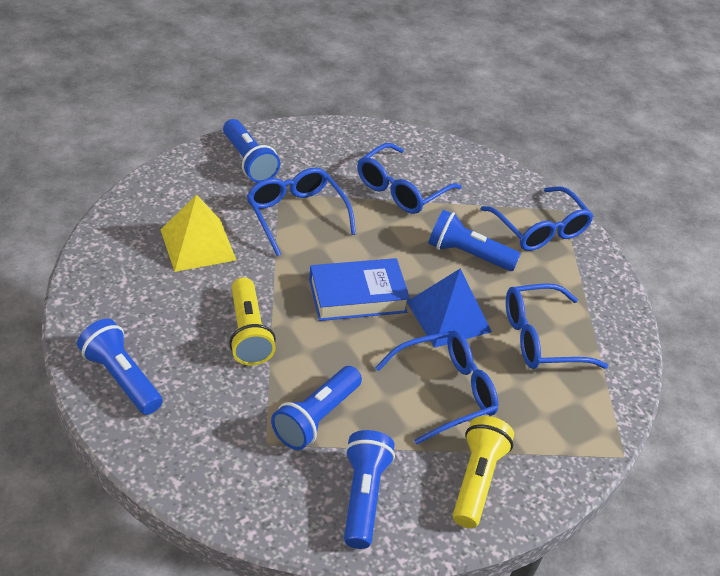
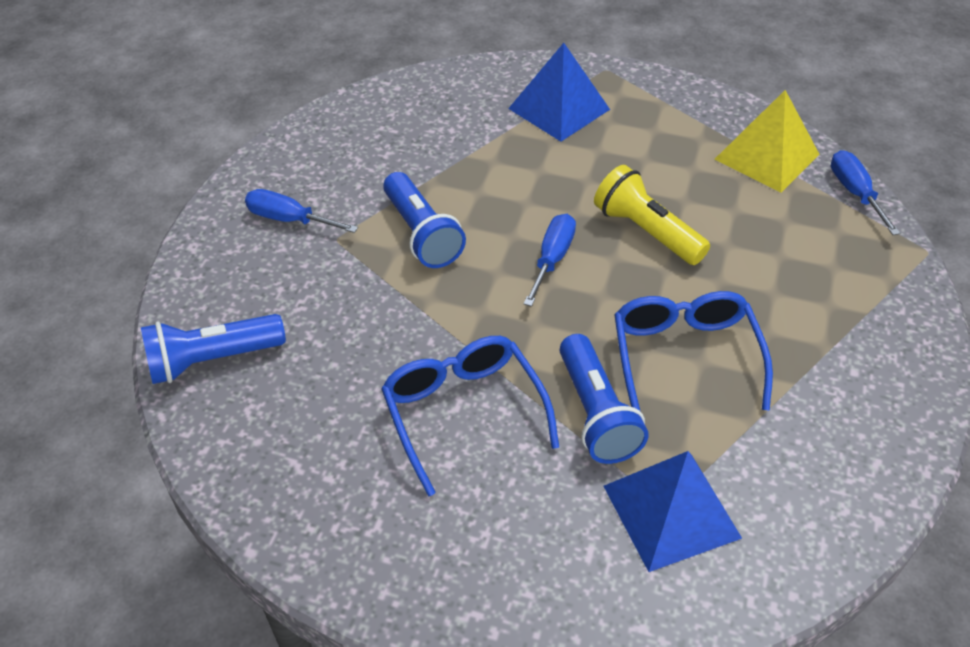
blue book: [309,258,410,321] = 1 -> none = 0
blue flashlight: [77,319,163,415] [223,119,280,183] [271,366,362,450] [344,430,395,549] [428,210,521,271] = 5 -> [141,314,286,384] [383,172,466,268] [560,334,649,464] = 3
blue glasses: [247,168,356,256] [357,143,462,214] [375,330,498,444] [481,186,593,251] [506,283,608,369] = 5 -> [381,336,559,497] [614,291,773,412] = 2
blue pyramid: [407,268,492,348] = 1 -> [508,43,610,142] [603,451,742,572] = 2
blue screwdriver: none = 0 -> [245,189,358,233] [523,214,576,307] [831,150,900,235] = 3
yellow flashlight: [229,277,276,365] [453,416,514,528] = 2 -> [594,165,710,265] = 1

